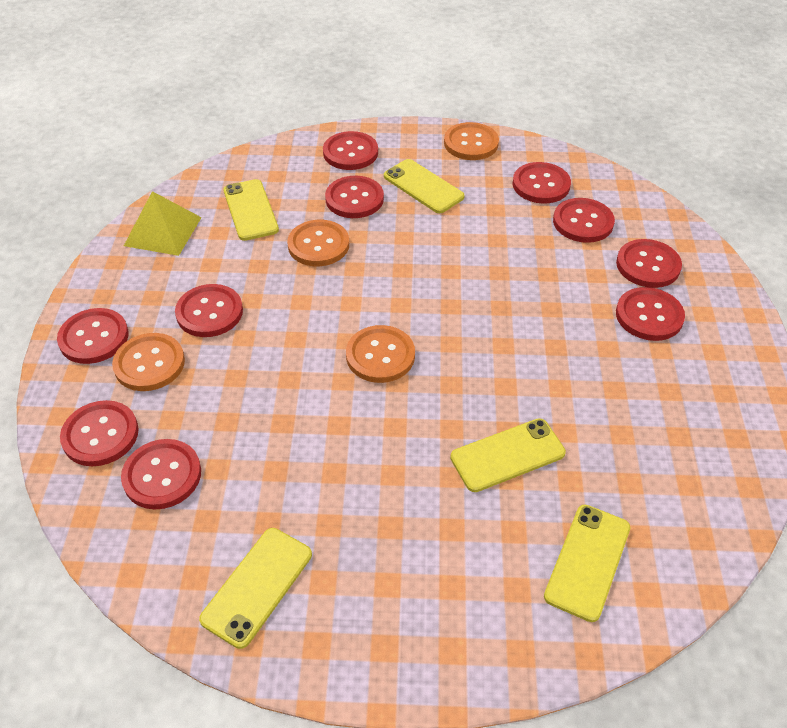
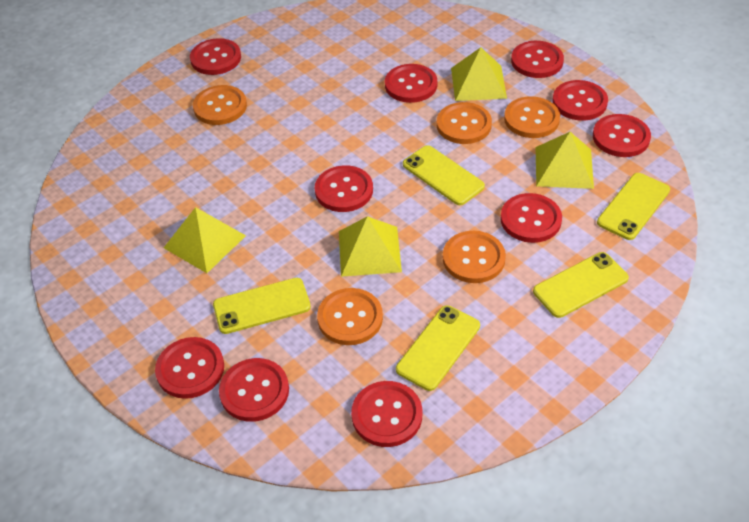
orange button: [112,333,185,391] [287,220,349,266] [346,325,415,383] [444,122,499,160] = 4 -> [193,85,247,125] [317,288,383,345] [437,102,492,144] [443,231,506,283] [504,96,560,138] = 5
yellow pyramid: [124,191,202,256] = 1 -> [164,207,246,273] [339,216,402,277] [451,47,507,101] [536,132,594,189] = 4

